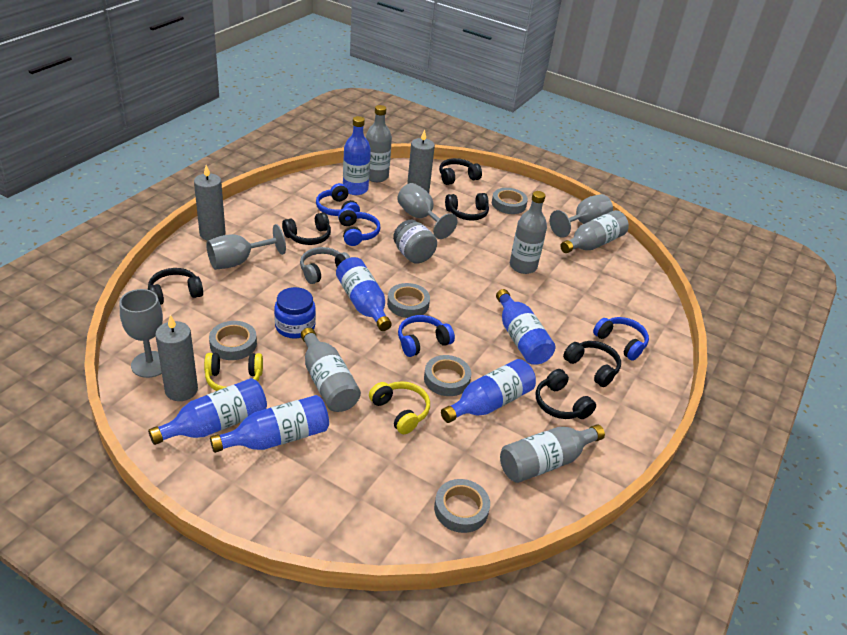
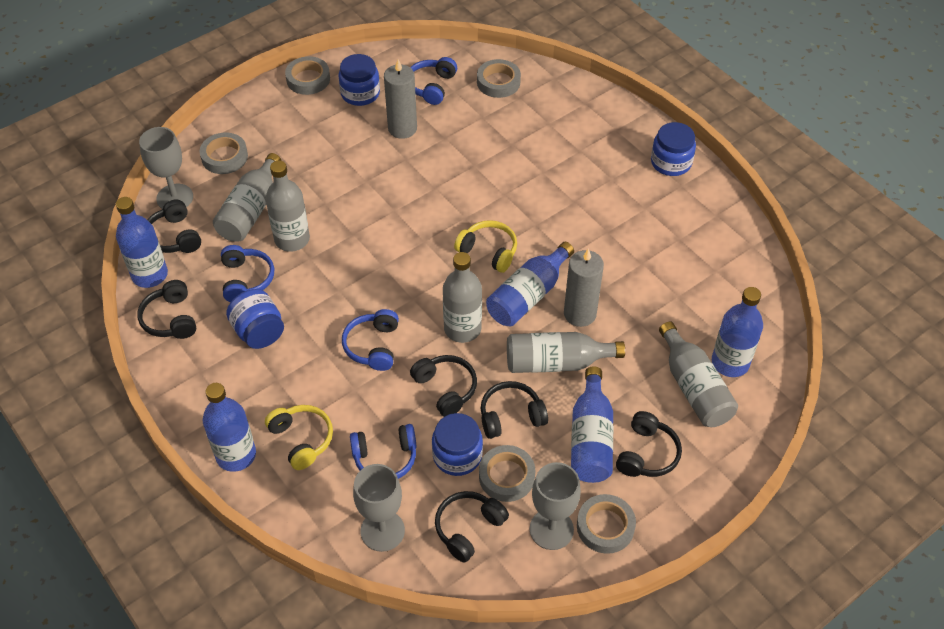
blue bottle: [148,378,267,445] [210,395,329,453] [336,257,392,331] [343,116,371,195] [441,359,536,423] [496,289,555,365] = 6 -> [116,197,168,288] [203,383,256,472] [486,242,574,326] [571,366,613,483] [712,287,763,377] = 5
blue jar: [274,287,316,339] = 1 -> [226,289,284,349] [339,54,380,106] [432,413,483,476] [651,122,696,176] = 4
grey candle: [155,315,198,401] [194,165,226,241] [407,129,435,193] = 3 -> [384,59,417,139] [564,248,604,327] = 2
grey goblet: [120,289,163,378] [206,224,286,270] [397,183,457,239] [550,194,613,238] = 4 -> [139,127,193,209] [353,464,405,552] [530,462,581,550] = 3
grey headphones: [300,247,351,284] = 1 -> none = 0
grey jar: [393,220,437,264] = 1 -> none = 0

